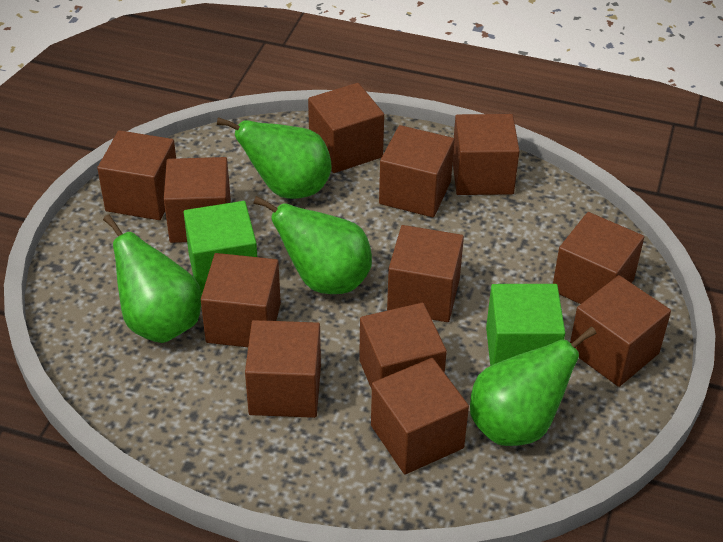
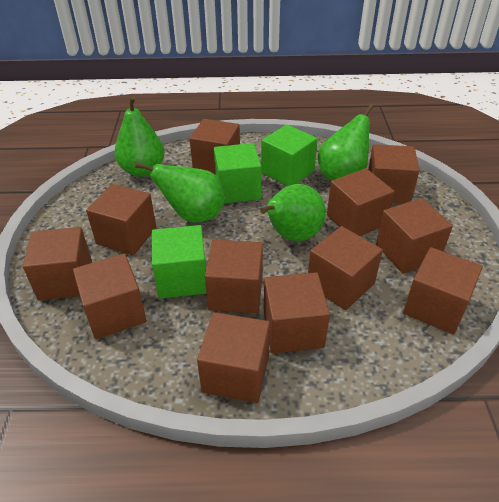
green cube: [184,201,257,296] [486,284,565,366] = 2 -> [152,225,206,298] [214,143,261,204] [261,124,318,186] = 3

